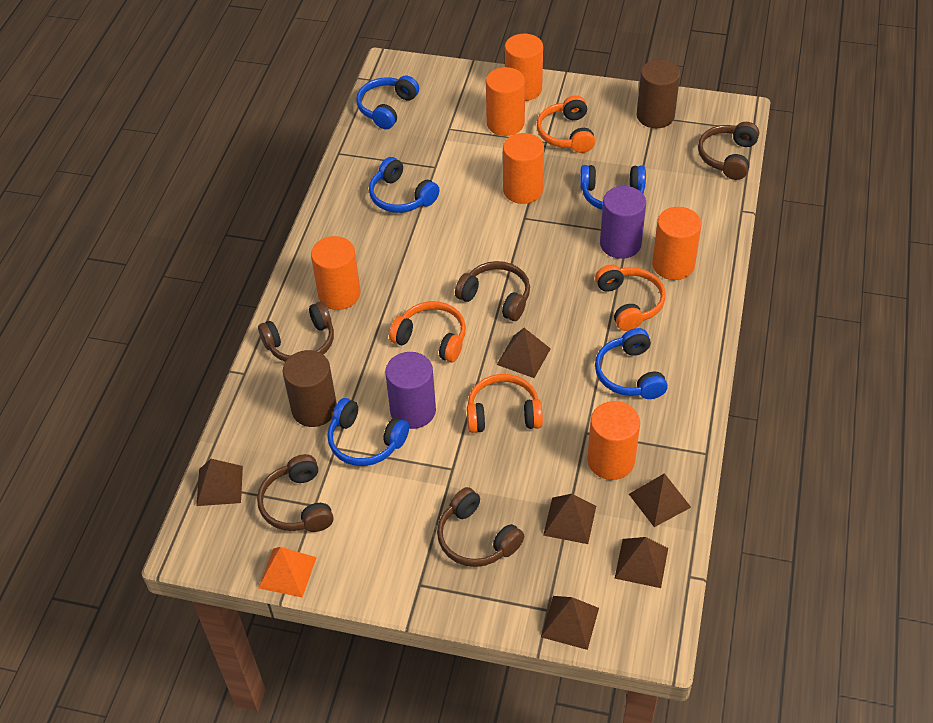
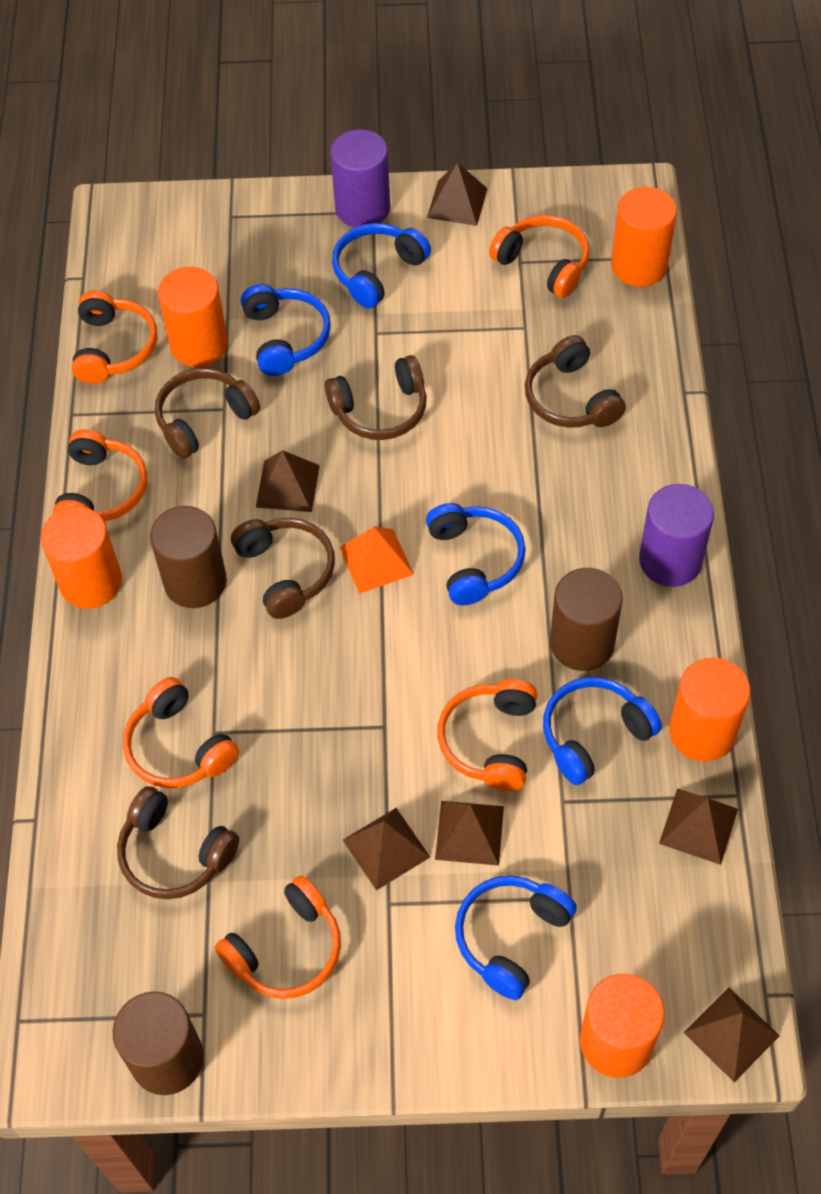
brown cylinder: [283,350,337,427] [636,60,680,128] = 2 -> [113,992,204,1095] [150,506,227,608] [550,568,623,671] = 3
orange cylinder: [311,236,361,310] [486,67,525,136] [503,133,544,204] [505,34,543,101] [587,401,640,480] [652,207,702,280] = 6 -> [41,506,122,609] [158,267,228,367] [580,974,665,1078] [611,187,677,287] [669,657,750,761] = 5
orange headphones: [389,301,466,363] [467,374,543,433] [537,95,595,153] [595,265,666,331] = 4 -> [53,429,147,521] [72,290,158,384] [123,677,239,788] [215,875,341,999] [437,679,537,791] [489,215,589,298] = 6

